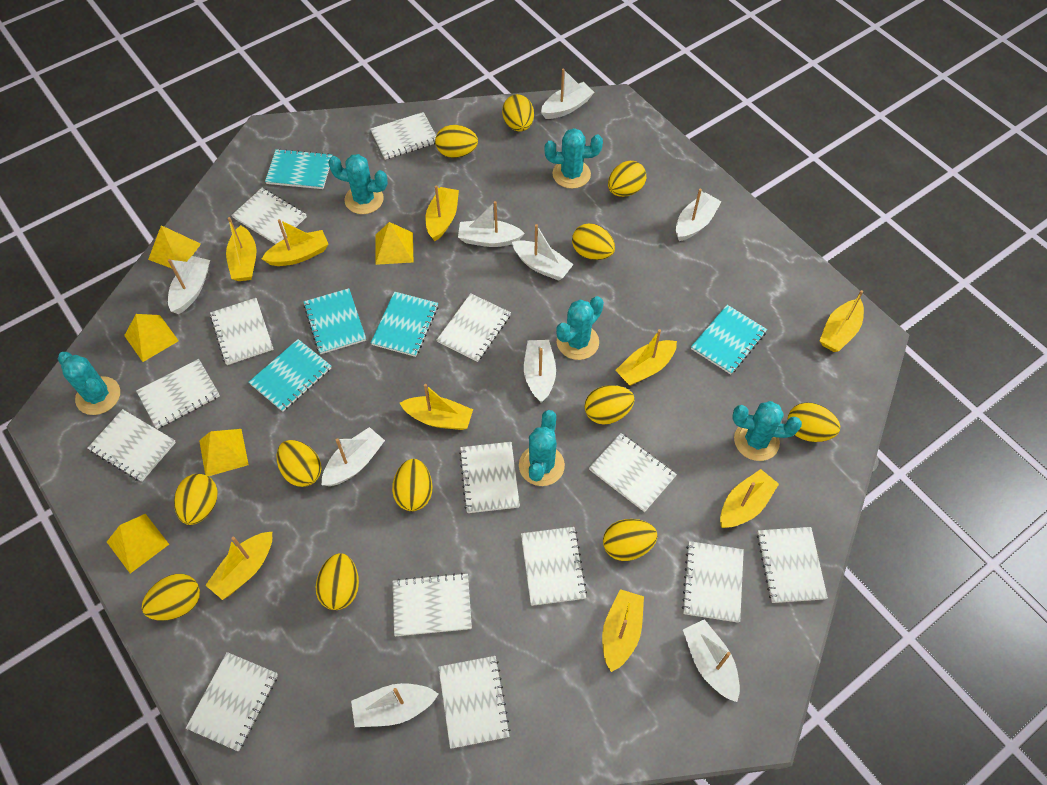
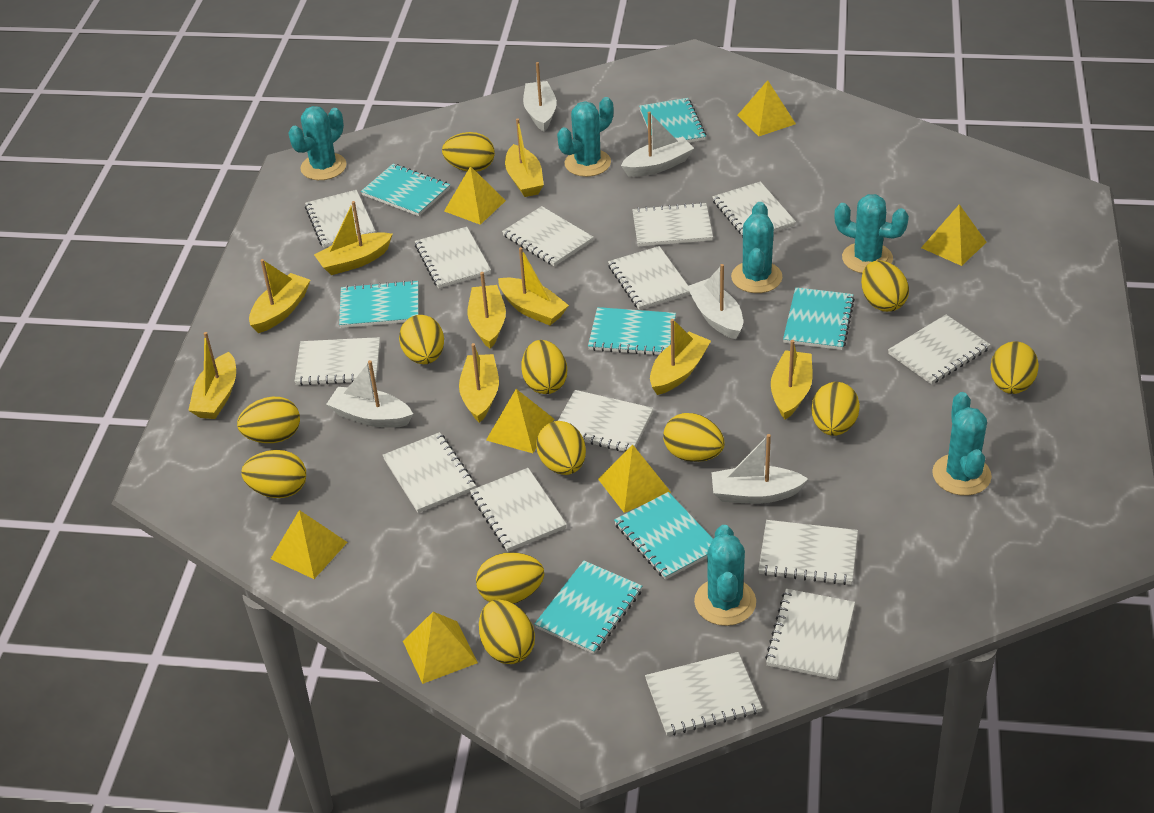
turquoise notebook: [249,339,331,412] [265,149,332,189] [303,288,366,354] [371,292,438,357] [691,305,767,375] = 5 -> [339,280,418,328] [361,164,450,216] [535,561,642,654] [588,307,676,355] [614,492,713,580] [639,98,706,142] [783,287,855,350] = 7
white boat: [168,256,210,314] [322,427,385,486] [351,683,439,727] [458,201,525,247] [512,224,574,281] [524,340,556,403] [541,68,594,119] [676,189,722,241] [683,619,740,702] = 9 -> [326,360,413,428] [523,62,557,131] [621,111,694,177] [687,264,743,339] [711,434,808,504] = 5
yellow pyramid: [107,514,169,574] [124,314,179,362] [148,225,201,268] [199,429,249,476] [375,222,413,265] = 5 -> [271,510,347,579] [403,612,478,684] [444,166,506,225] [486,389,554,453] [598,445,671,513] [737,80,796,136] [921,204,987,266] = 7

